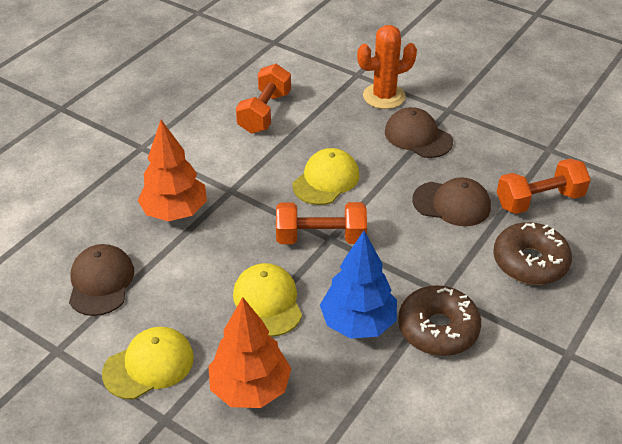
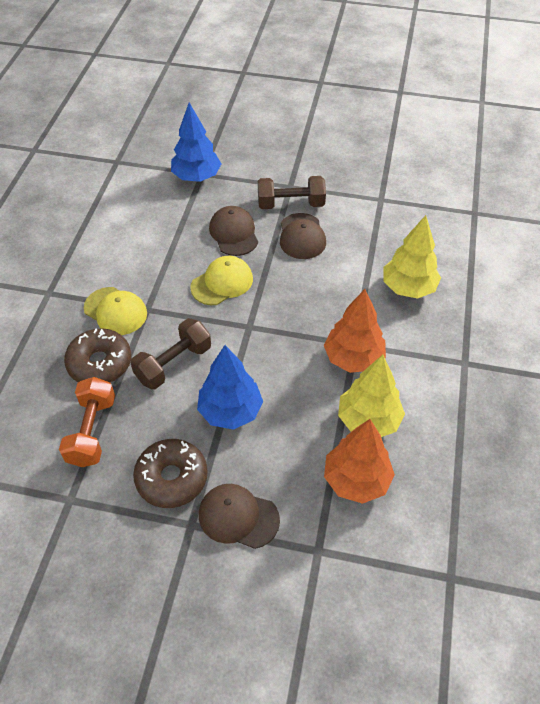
blue tree: [320,231,397,339] = 1 -> [171,102,221,182] [197,345,263,430] = 2
brown dumbbell: none = 0 -> [131,318,211,389] [258,176,326,209] = 2
orange cactus: [357,25,417,109] = 1 -> none = 0
orange dumbbell: [236,64,291,134] [276,202,367,244] [497,158,591,214] = 3 -> [59,377,115,467] = 1
yellow cap: [102,327,194,400] [233,263,302,337] [293,148,359,205] = 3 -> [84,287,147,335] [190,256,253,305] = 2
yellow tree: none = 0 -> [338,355,405,437] [383,215,441,299] = 2

